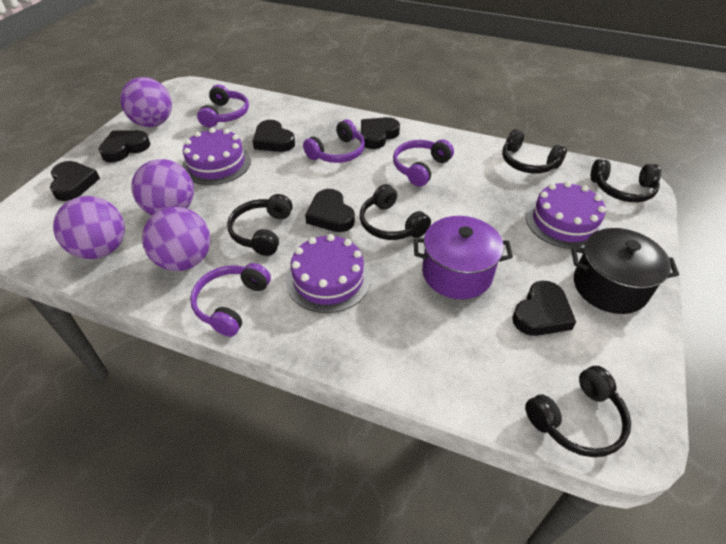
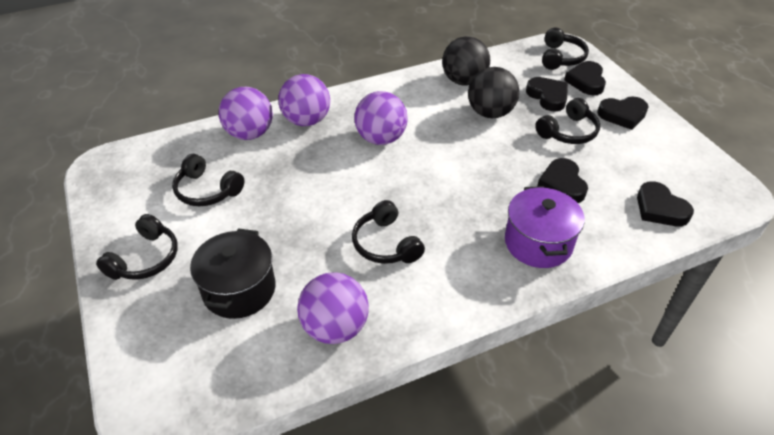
black ball: none = 0 -> [442,36,490,86] [468,67,519,118] = 2
black heart: [50,161,100,201] [98,130,151,162] [253,120,295,152] [305,189,355,232] [361,117,400,149] [512,281,576,336] = 6 -> [526,77,568,111] [537,158,588,203] [564,61,606,95] [597,96,649,130] [637,181,694,226] = 5
purple cake: [182,128,251,185] [286,234,371,313] [526,181,606,249] = 3 -> none = 0
purple headphones: [190,263,271,337] [197,84,249,127] [303,119,365,163] [393,139,454,187] = 4 -> none = 0

